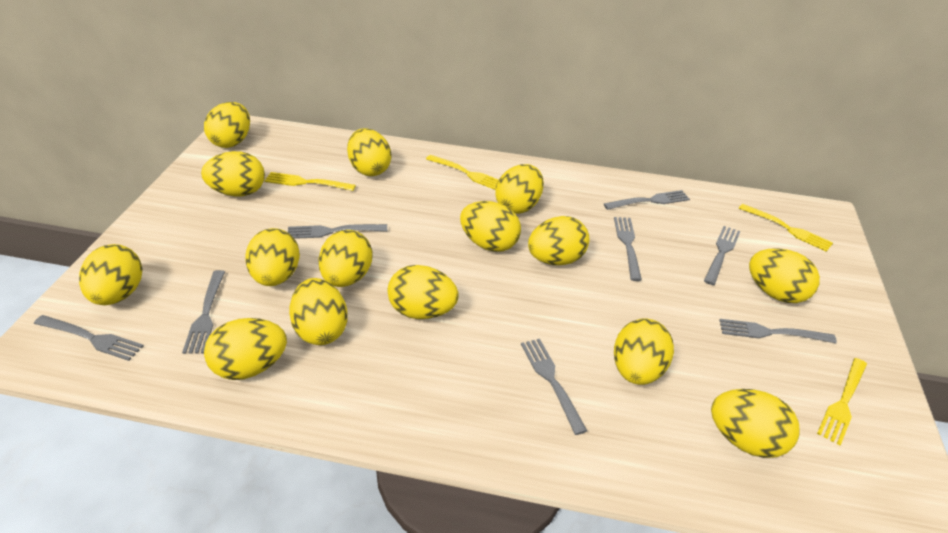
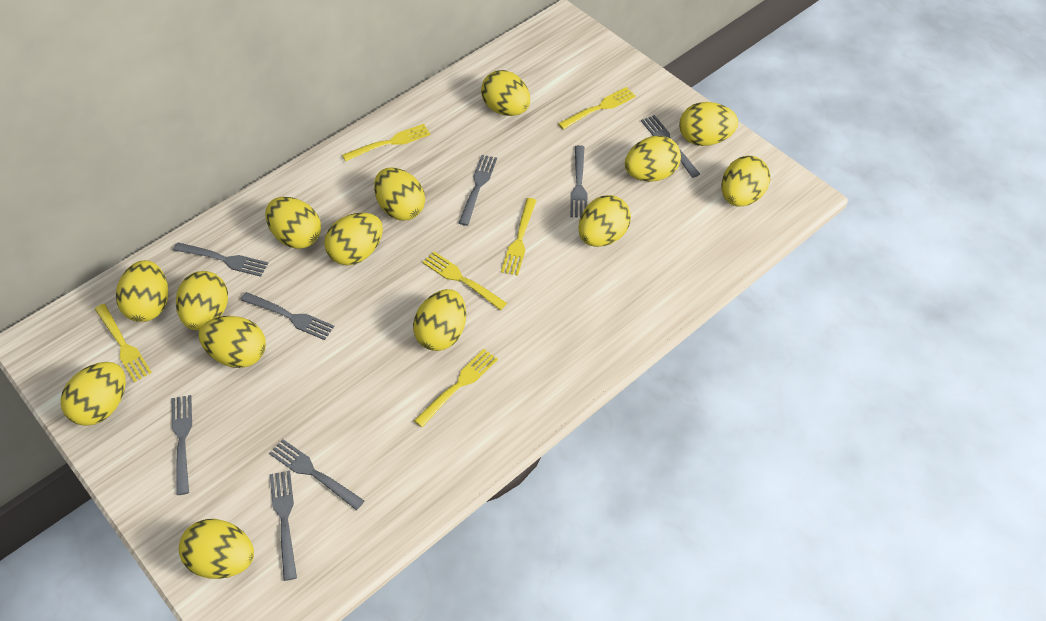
yellow egg: [79,244,143,305] [201,151,265,196] [204,102,250,148] [204,318,287,380] [245,228,300,286] [289,278,348,345] [319,230,373,287] [347,128,391,176] [387,265,459,319] [460,201,521,252] [495,164,544,214] [528,216,590,265] [614,318,674,385] [711,389,800,458] [749,248,820,303] = 15 -> [60,362,126,426] [116,260,168,322] [176,271,228,330] [179,519,254,579] [199,316,266,368] [265,197,321,249] [324,213,383,265] [374,168,425,221] [413,289,466,351] [481,70,530,116] [578,195,631,247] [625,136,681,182] [679,102,738,146] [721,156,770,207] = 14
yellow fork: [265,172,356,191] [426,155,499,190] [739,204,833,252] [817,358,867,445] = 4 -> [95,304,152,382] [342,124,430,161] [414,349,498,427] [422,252,507,310] [501,198,537,276] [558,87,636,129] = 6

